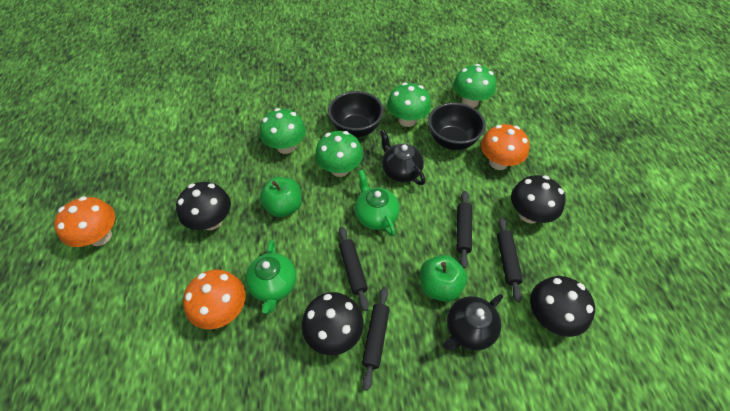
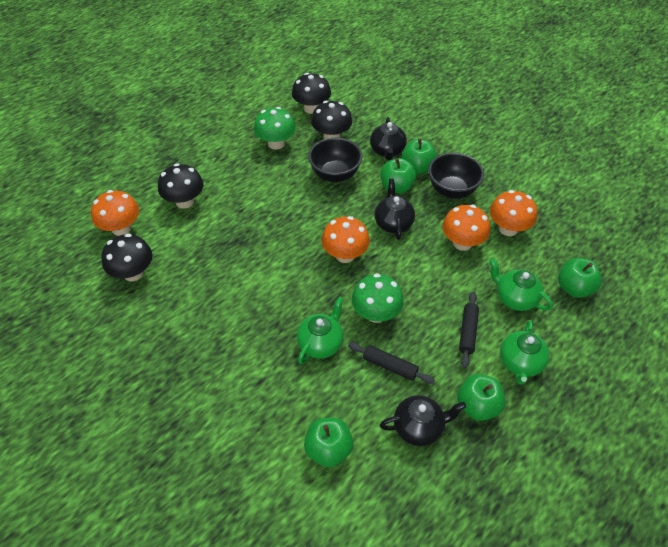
black rolling pin: [339,227,369,311] [362,287,390,390] [456,191,472,268] [497,217,523,302] = 4 -> [348,342,435,384] [459,292,479,368] = 2
black teapot: [380,129,425,185] [443,294,503,351] = 2 -> [370,117,407,160] [375,179,415,240] [380,395,466,446] = 3
green apple: [260,177,302,217] [420,255,467,302] = 2 -> [304,418,354,467] [380,158,416,193] [401,138,437,174] [457,374,505,421] [558,258,602,298] = 5
green mushroom: [260,108,306,154] [315,131,363,177] [387,82,431,127] [453,64,496,108] = 4 -> [254,107,296,150] [352,273,404,323] = 2
green teapot: [246,240,296,313] [355,170,400,237] = 2 -> [297,297,343,364] [489,258,553,311] [500,320,549,385] = 3
orange mushroom: [54,196,115,247] [183,269,245,329] [481,124,530,170] = 3 -> [91,190,139,236] [322,216,370,263] [442,205,490,251] [490,190,537,236] = 4

